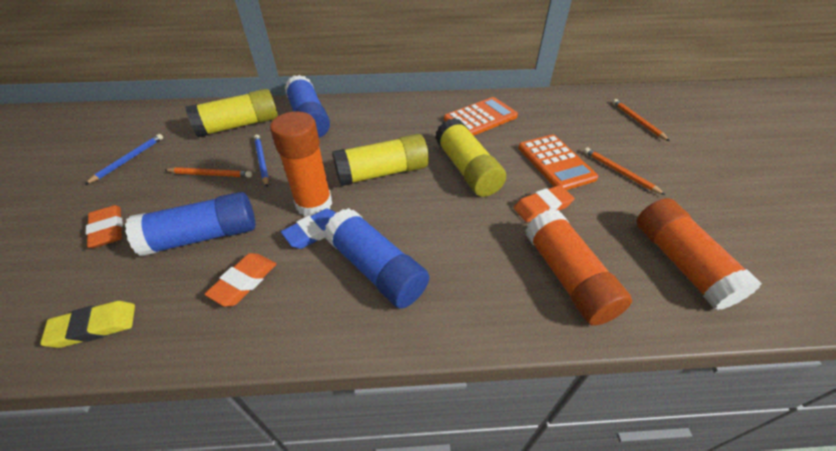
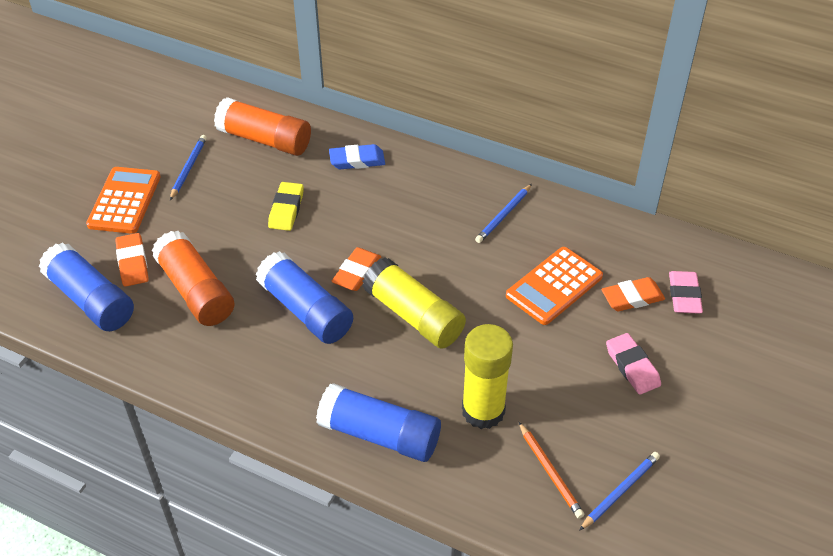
blue pencil: [84,134,163,185] [254,135,269,187] = 2 -> [170,135,207,200] [475,184,532,243] [579,452,660,531] = 3
orange glue stick: [270,111,332,217] [525,209,632,326] [636,198,762,310] = 3 -> [152,231,235,326] [214,97,311,156] = 2
orange pencil: [165,167,252,178] [584,147,666,195] [613,99,670,141] = 3 -> [519,422,584,519] = 1
pink eraser: none = 0 -> [606,333,661,395] [669,271,703,314] = 2
yellow glue stick: [185,89,278,137] [332,134,429,186] [435,118,506,197] = 3 -> [362,257,466,349] [462,324,513,429] = 2

